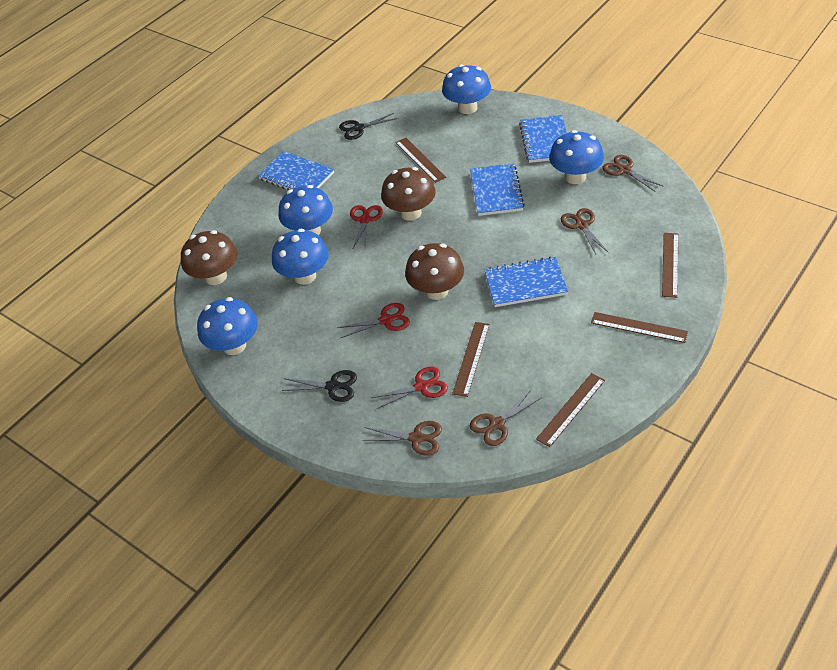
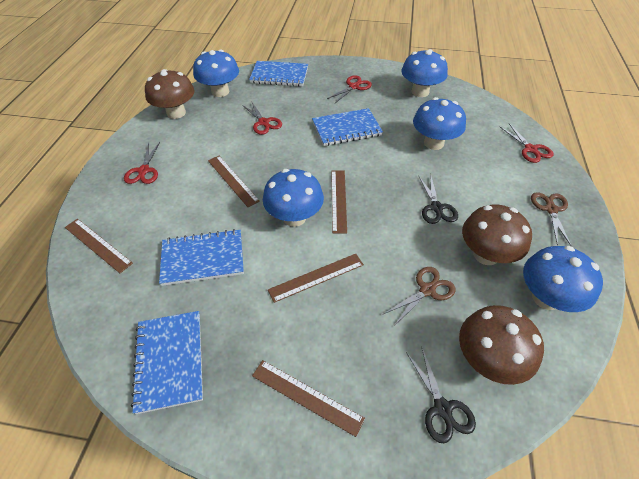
brown scissors: [362,421,442,456] [470,390,541,446] [561,208,608,254] [602,155,663,192] = 4 -> [384,267,455,326] [531,192,572,247] = 2
red scissors: [337,303,410,338] [350,205,383,250] [371,367,448,410] = 3 -> [124,142,160,184] [242,101,282,135] [327,75,372,103] [500,124,553,163] = 4

